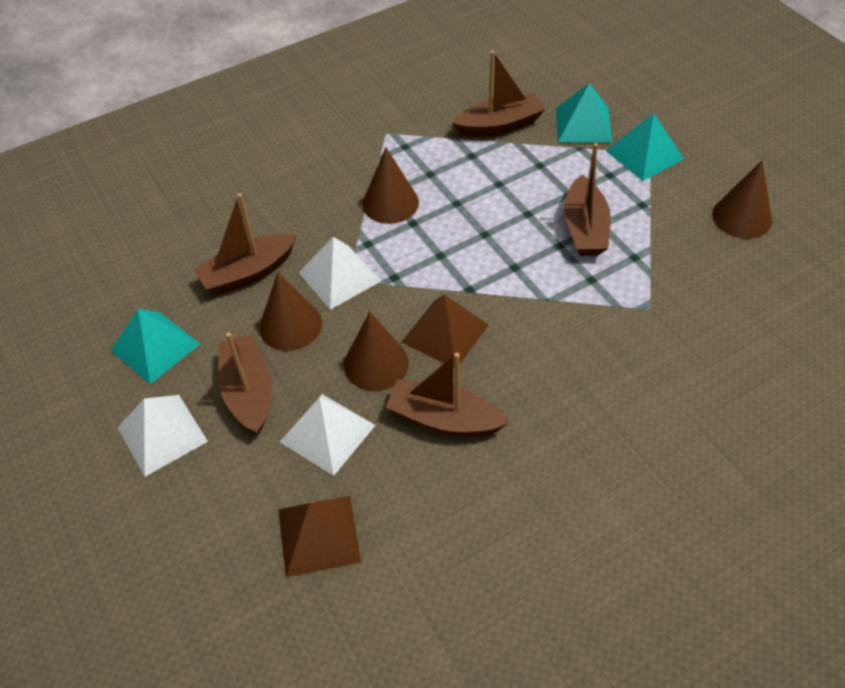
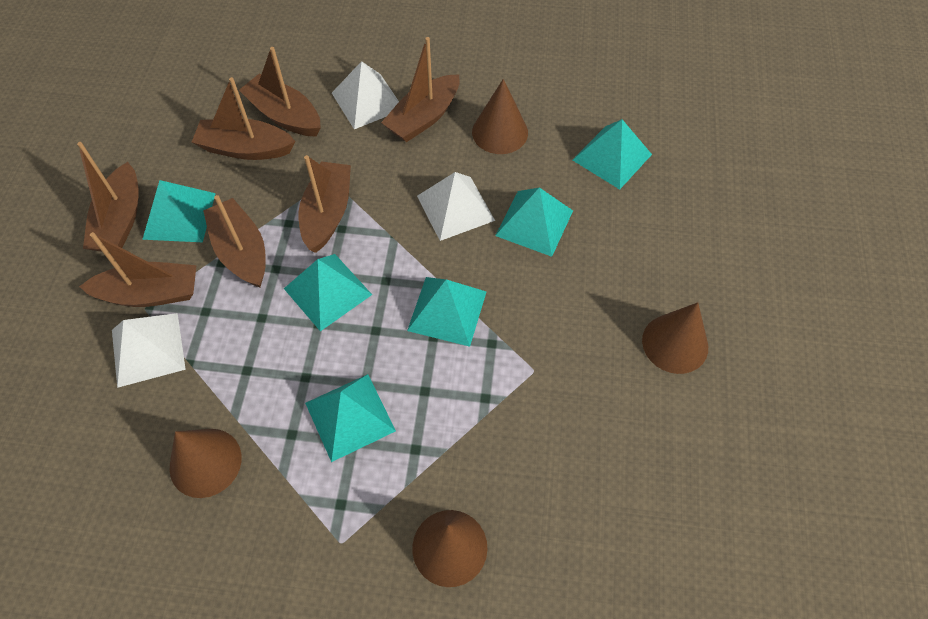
brown boat: [194,193,297,295] [218,333,272,435] [386,353,509,436] [452,51,545,137] [564,143,611,256] = 5 -> [77,142,139,252] [79,232,197,307] [192,77,295,160] [203,195,266,288] [239,47,321,136] [299,155,351,253] [381,37,460,142] = 7
brown pyramid: [278,496,361,578] [402,294,489,368] = 2 -> none = 0
turquoise pyramid: [111,309,200,384] [556,83,612,143] [606,113,684,181] = 3 -> [142,180,216,242] [284,254,372,331] [305,374,396,462] [407,277,486,347] [495,187,573,257] [573,119,652,189] = 6

